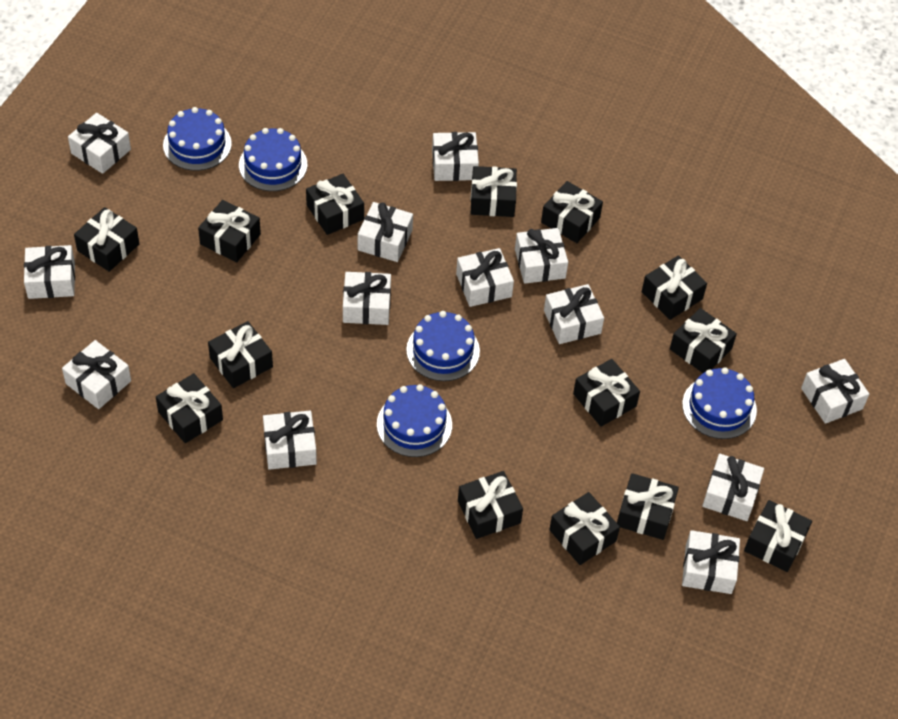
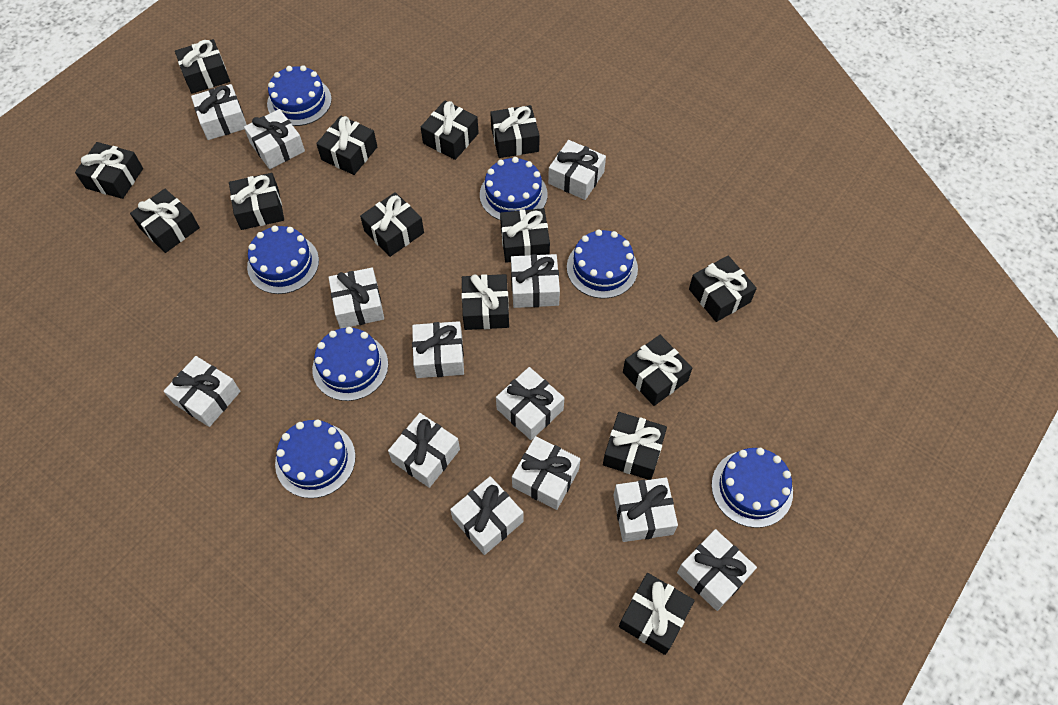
blue cake: [163,107,232,171] [239,128,307,191] [377,384,452,457] [406,311,480,381] [682,367,757,439] = 5 -> [247,225,319,294] [267,66,332,126] [275,420,356,498] [312,327,388,401] [480,157,547,220] [567,229,638,298] [711,448,793,528] = 7

